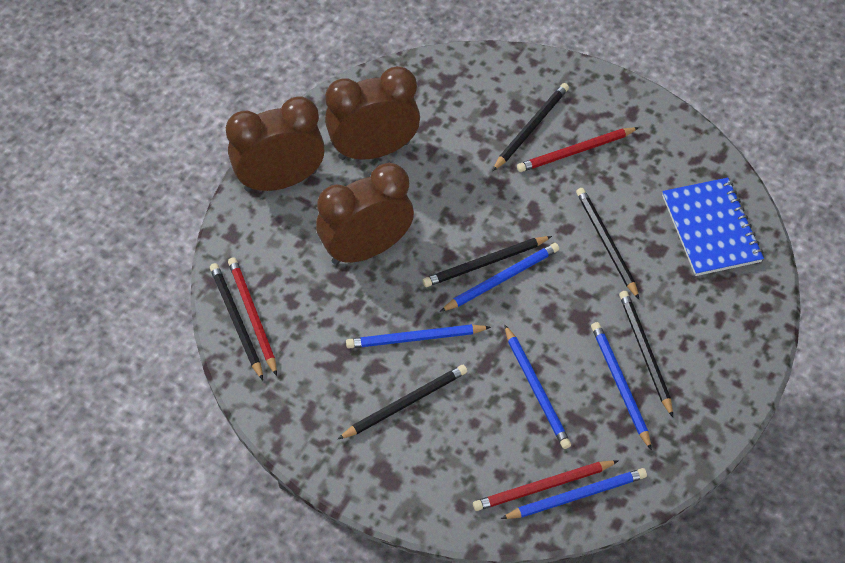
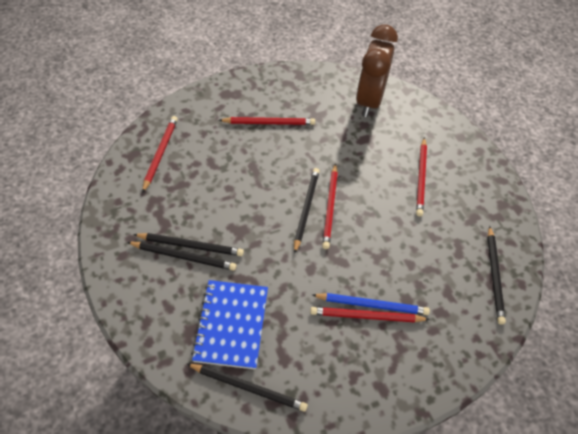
black pencil: [210,263,263,380] [338,365,467,439] [423,236,552,287] [492,83,569,171] [576,188,639,299] [619,291,673,417] = 6 -> [127,242,237,271] [133,233,244,256] [187,364,308,412] [294,168,320,254] [487,226,506,324] = 5
blue pencil: [346,324,491,348] [440,243,559,312] [501,468,647,519] [504,324,571,449] [591,322,652,451] = 5 -> [312,293,430,315] = 1
brown clock: [226,96,325,192] [316,163,414,265] [325,66,420,160] = 3 -> [356,25,398,117] = 1
red pencil: [228,257,277,376] [473,460,618,511] [517,127,639,172] = 3 -> [142,116,178,193] [219,117,315,125] [310,307,430,322] [322,163,338,249] [416,137,427,216] = 5

